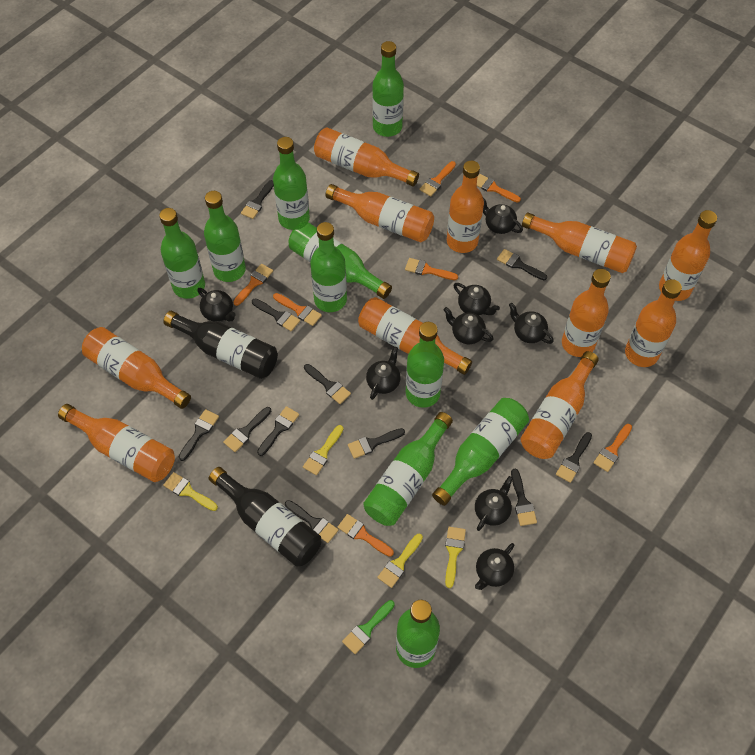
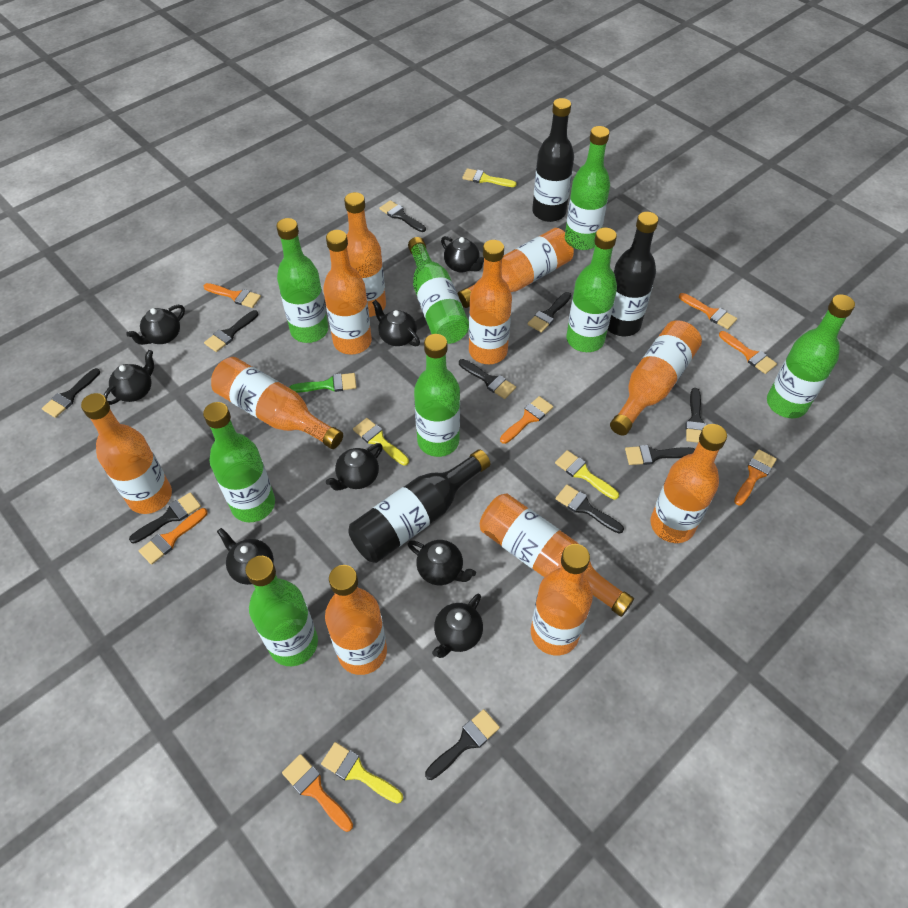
black bottle: [163,311,278,379] [209,467,321,567] = 2 -> [348,449,491,563] [532,98,574,222] [608,212,658,336] = 3
black brush: [179,409,219,461] [223,407,271,452] [241,180,274,219] [252,298,300,331] [257,406,299,456] [285,500,339,543] [304,364,351,404] [348,428,405,459] [497,249,547,280] [511,469,537,526] [556,432,592,483] = 11 -> [42,368,100,418] [129,492,201,544] [204,310,258,352] [379,200,426,232] [425,709,500,780] [459,359,516,399] [528,292,571,333] [556,485,624,533] [625,445,695,465] [686,388,707,443] = 10
green bottle: [159,208,205,299] [204,191,246,282] [273,137,310,230] [288,222,392,299] [310,222,347,312] [363,412,453,526] [372,41,404,137] [396,600,440,668] [406,322,444,408] [432,398,529,506] = 10 -> [203,402,275,522] [245,556,318,666] [276,218,328,343] [408,237,469,344] [414,334,460,457] [565,126,610,250] [566,228,617,352] [767,294,855,418] = 8

